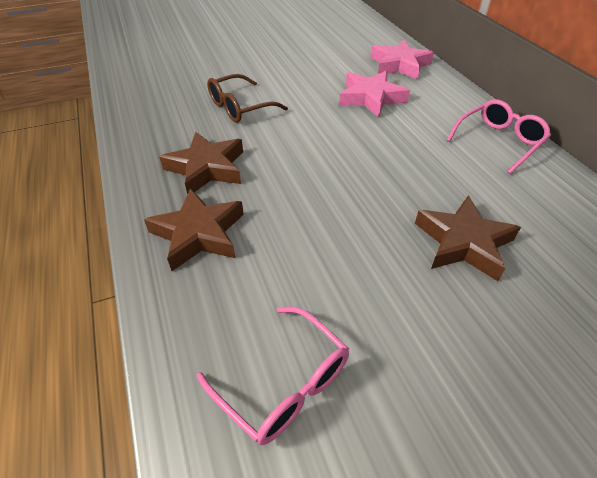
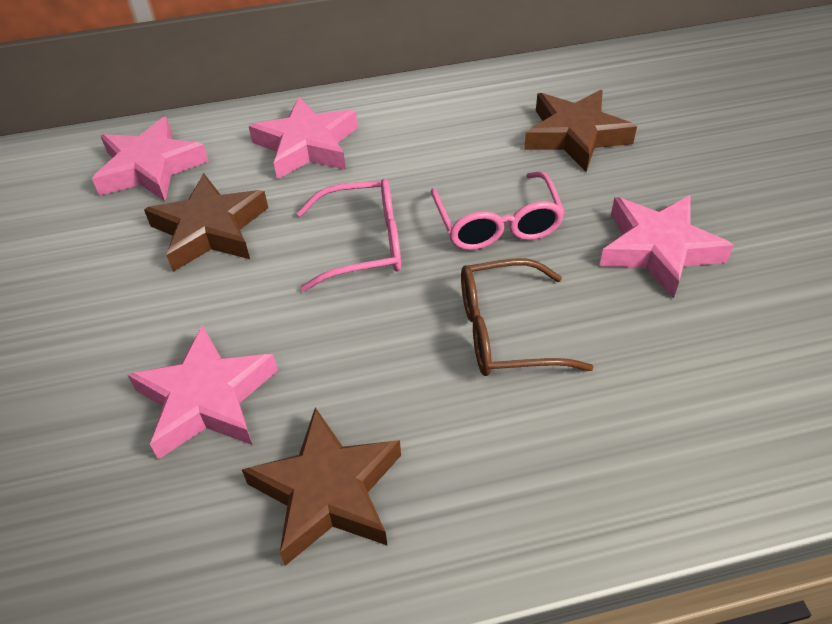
pink star: [339,71,410,117] [370,40,434,79] = 2 -> [92,116,209,201] [128,325,278,459] [249,97,358,180] [599,195,734,299] = 4

